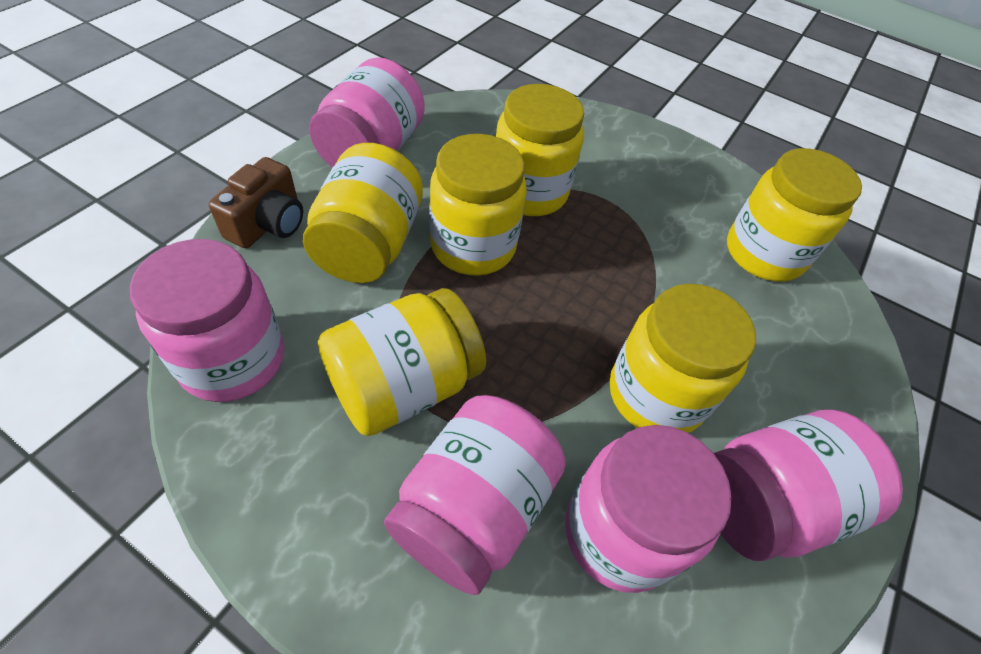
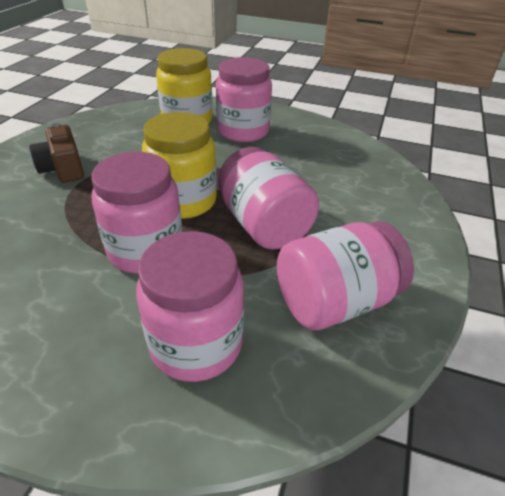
yellow jar: [303,143,423,283] [318,288,486,436] [430,134,527,276] [496,84,584,216] [610,284,756,433] [727,148,862,282] = 6 -> [142,112,217,219] [156,48,213,123] = 2

